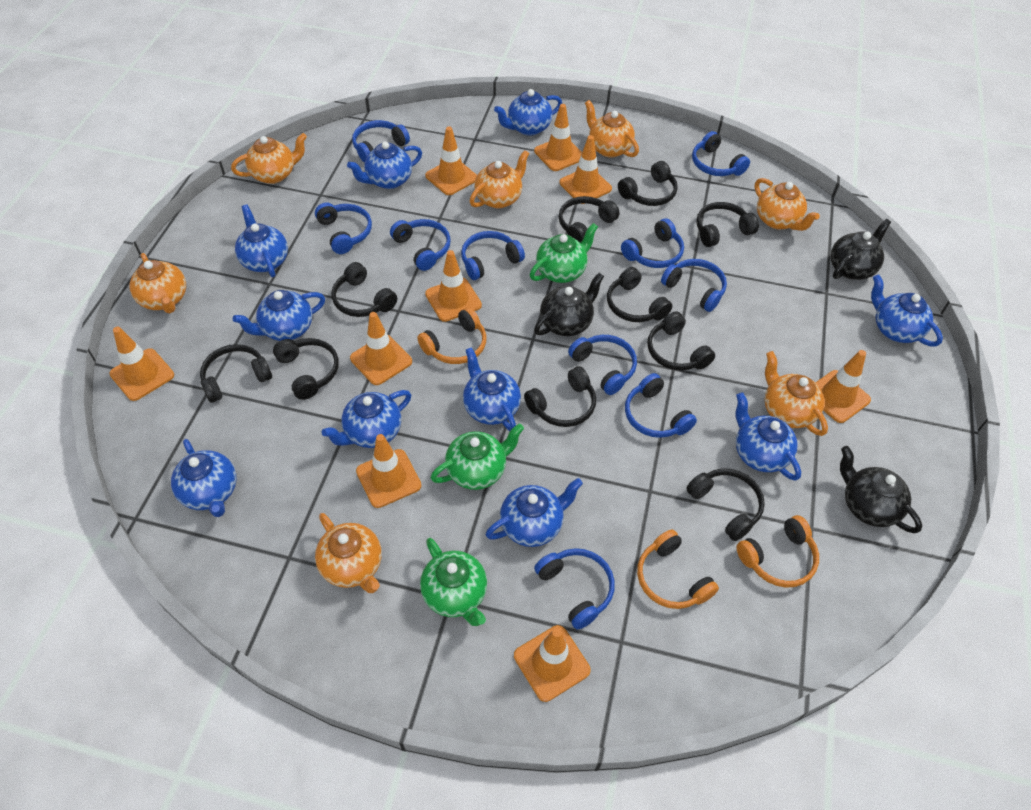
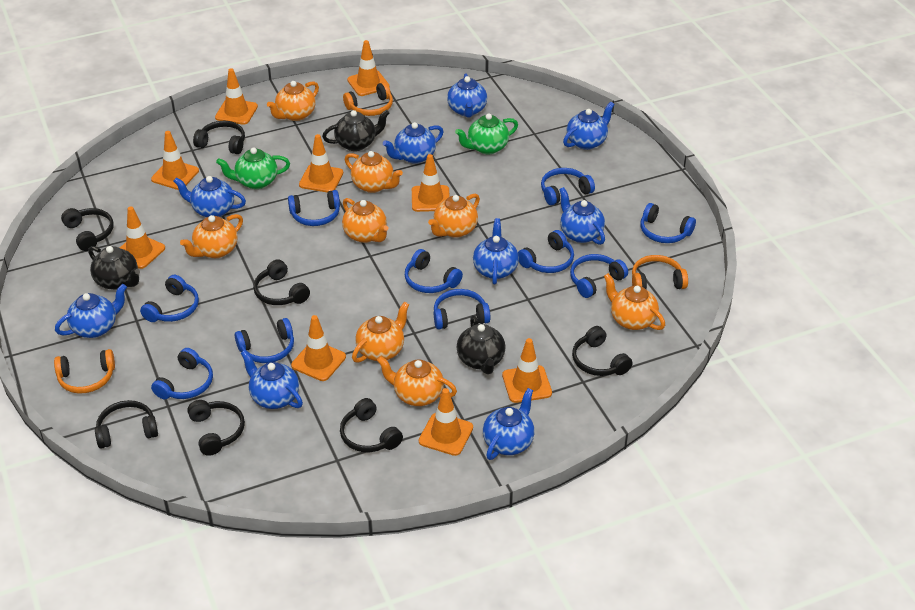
black headphones: [200,344,272,403] [273,338,339,400] [332,262,397,317] [524,366,596,427] [559,196,620,243] [607,267,672,322] [618,161,678,206] [647,311,715,370] [686,469,765,541] [696,202,759,247] = 10 -> [61,208,114,251] [95,400,158,449] [187,400,245,456] [193,121,245,154] [253,259,310,305] [340,398,403,452] [572,326,633,376] = 7
blue teapot: [171,439,236,517] [233,290,325,341] [235,204,288,277] [322,390,411,448] [347,141,422,189] [463,347,521,431] [486,478,583,547] [494,89,562,136] [735,392,801,481] [871,275,943,346] = 10 -> [55,284,127,338] [173,176,246,217] [241,350,303,409] [383,122,444,164] [447,73,487,118] [473,218,519,285] [483,388,535,460] [559,187,605,245] [563,102,615,150] = 9
green teapot: [420,538,487,626] [431,424,524,490] [530,223,598,283] = 3 -> [216,147,290,189] [455,113,518,154] = 2
orange teapot: [129,253,186,313] [231,133,307,184] [315,513,382,593] [470,150,530,208] [585,100,639,158] [755,178,820,231] [765,351,828,436] = 7 -> [180,214,243,258] [267,81,319,121] [342,198,389,243] [345,151,403,193] [352,302,409,363] [377,356,457,406] [428,194,480,238] [604,273,665,330] = 8

